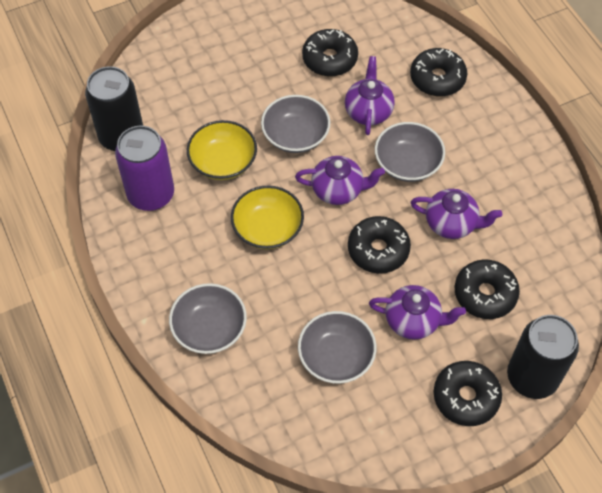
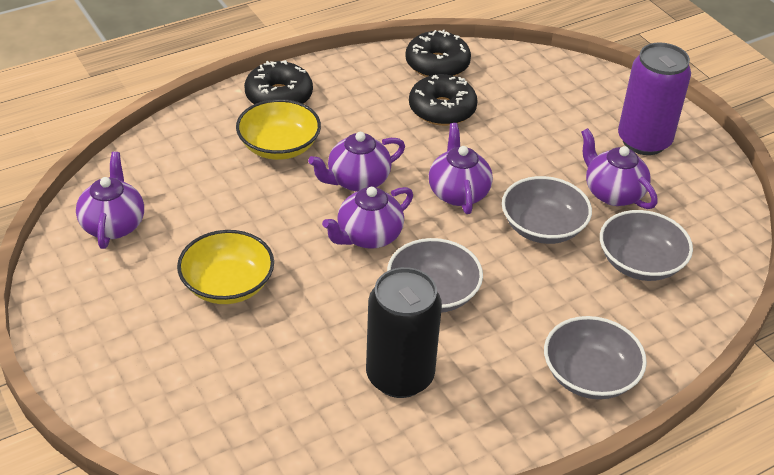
black can: [85,66,143,151] [507,315,579,399] = 2 -> [366,267,442,398] = 1
black donut: [302,29,358,77] [348,216,411,274] [410,48,467,96] [434,361,502,426] [455,259,520,319] = 5 -> [244,60,313,104] [405,30,471,77] [409,74,478,126] = 3
purple teapot: [295,156,385,205] [345,56,395,135] [369,285,466,340] [411,189,502,239] = 4 -> [76,152,144,249] [308,132,405,192] [322,187,413,249] [429,123,493,214] [581,128,657,209] = 5

